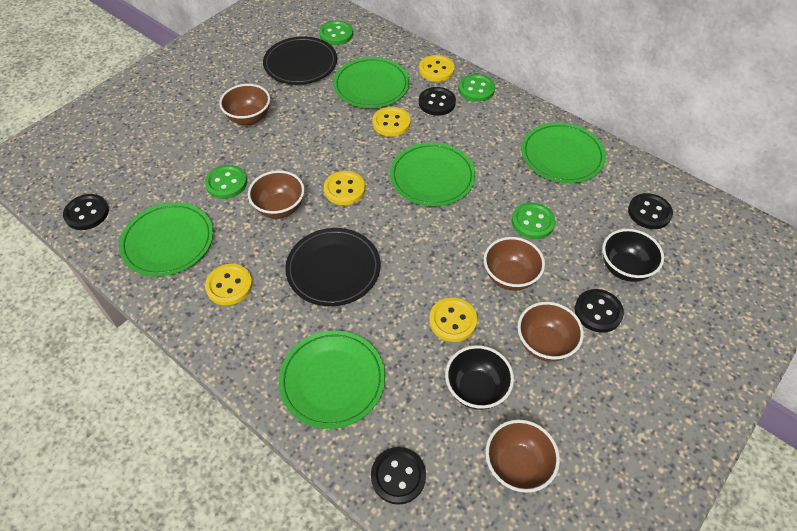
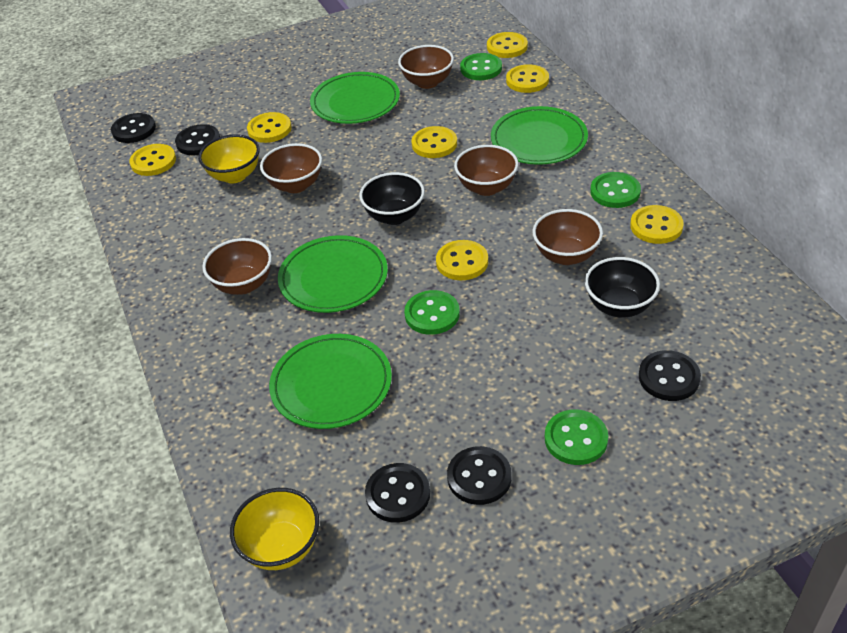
black plate: [263,36,337,85] [285,228,381,306] = 2 -> none = 0
green plate: [119,202,213,277] [279,331,385,429] [333,57,409,108] [390,142,476,206] [522,122,606,183] = 5 -> [269,334,392,429] [278,235,388,313] [310,72,400,124] [491,106,588,165] = 4
yellow bowl: none = 0 -> [198,134,260,183] [230,488,319,570] = 2
yellow button: [205,264,253,305] [324,171,365,205] [372,107,410,137] [419,55,455,82] [429,298,477,342] = 5 -> [129,144,176,176] [247,112,292,143] [411,126,457,158] [436,240,488,280] [487,32,528,58] [506,64,549,93] [630,205,684,244] = 7

